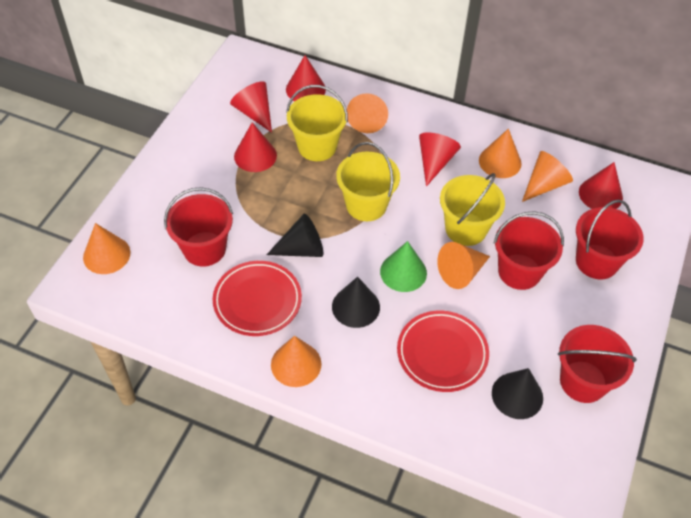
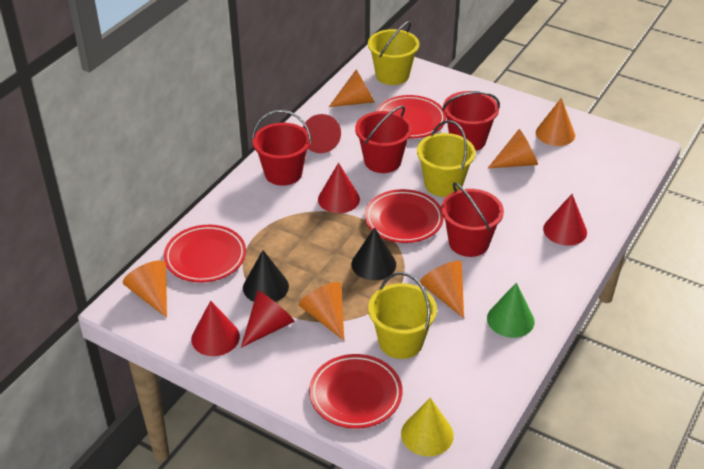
black cone: [267,213,323,257] [332,277,380,328] [492,368,543,419] = 3 -> [243,250,289,302] [351,227,396,280] = 2
red plate: [213,261,302,336] [397,311,489,392] = 2 -> [164,225,246,283] [309,354,402,429] [365,189,444,243] [376,95,446,138] = 4
yellow cone: none = 0 -> [401,398,454,457] = 1

